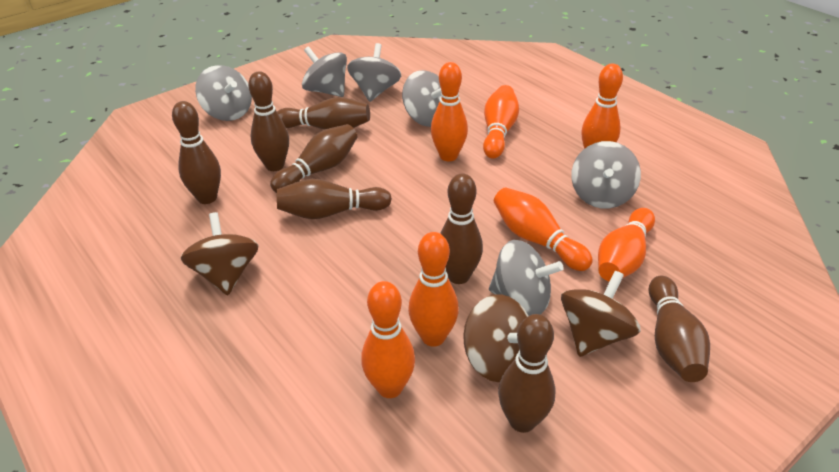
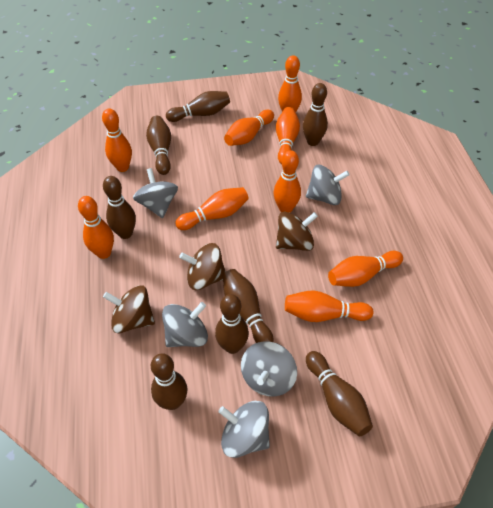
grey spinning top: [195,65,252,121] [302,46,347,97] [347,43,401,102] [402,70,442,127] [489,240,564,316] [571,141,641,209] = 6 -> [133,168,178,218] [162,302,208,347] [219,401,270,458] [241,341,297,397] [306,165,350,205] = 5
orange bowling pin: [361,281,415,398] [408,232,459,347] [431,62,468,161] [483,85,519,159] [494,187,593,271] [582,64,623,149] [598,208,655,281] = 7 -> [78,196,114,259] [102,109,132,172] [175,187,249,230] [224,110,274,146] [273,150,301,213] [276,107,300,164] [278,55,302,112] [285,290,373,322] [328,251,403,287] = 9

